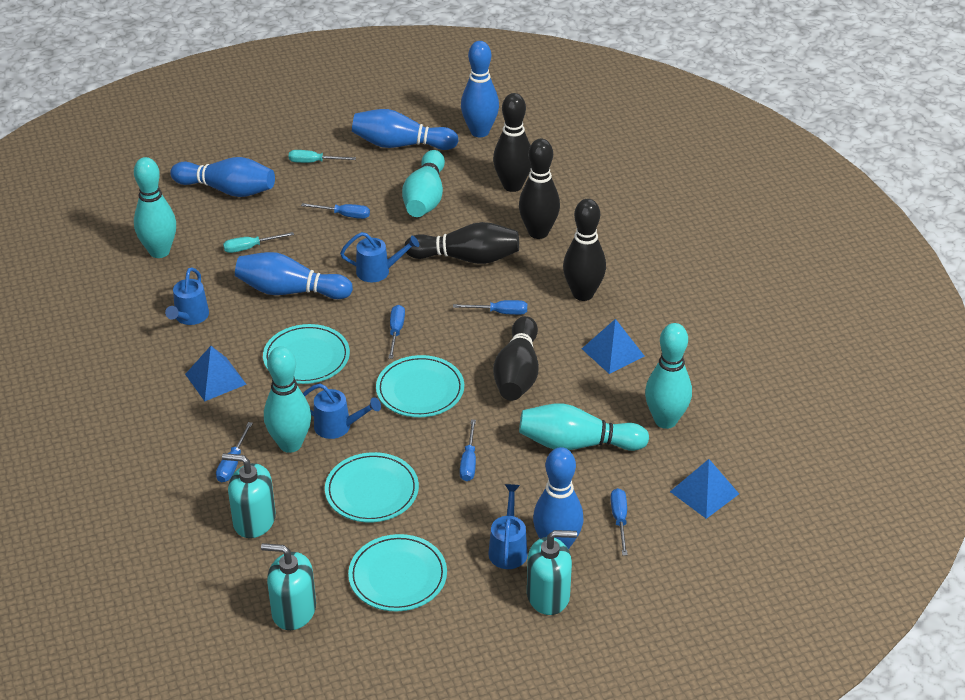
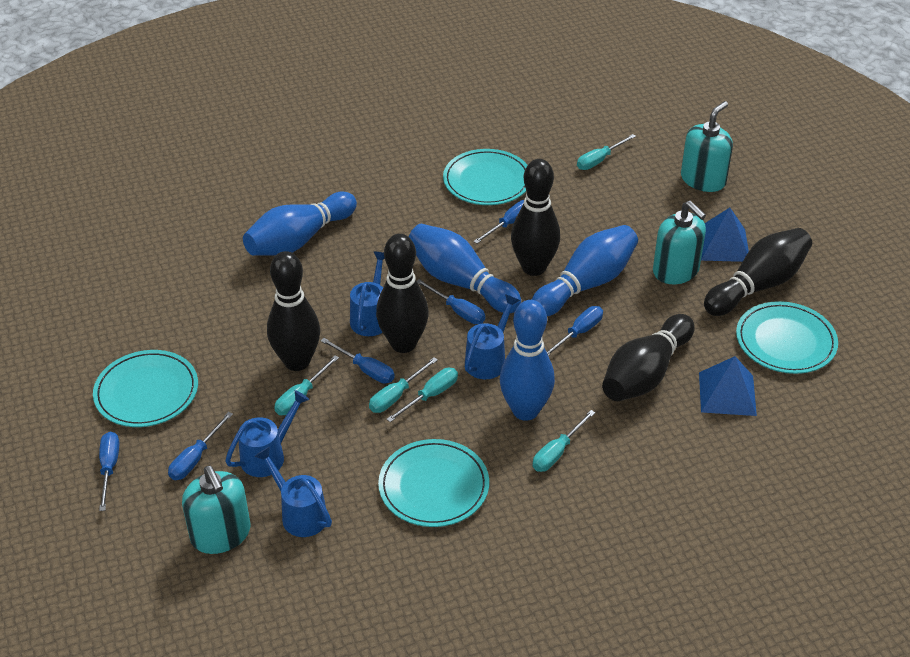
blue bowling pin: [170,157,275,197] [235,252,353,299] [352,109,458,150] [461,41,499,137] [533,447,584,550] = 5 -> [243,192,357,256] [409,224,521,313] [500,300,555,421] [532,225,638,316] = 4
blue pyramid: [185,346,247,401] [582,319,644,374] [670,459,739,519] = 3 -> [699,356,757,416] [701,208,749,262] = 2
turquoise bowling pin: [134,157,176,258] [264,346,311,453] [402,150,445,217] [519,403,649,451] [645,323,692,429] = 5 -> none = 0
turquoise screwdriver: [223,232,294,253] [289,150,356,163] = 2 -> [274,355,339,415] [369,357,438,413] [386,368,458,422] [533,410,595,472] [577,134,636,170] = 5

